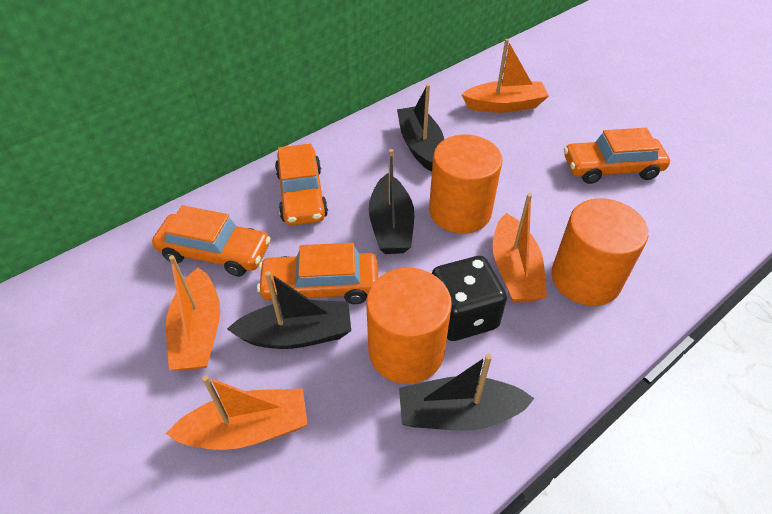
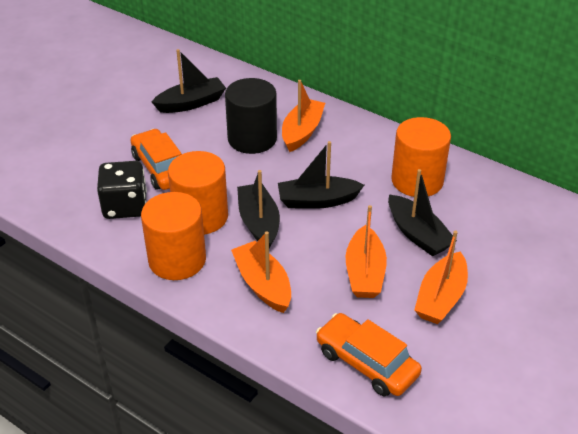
black cylinder: none = 0 -> [225,78,277,154] = 1
orange car: [152,205,271,277] [257,243,378,304] [275,144,328,226] [564,128,670,184] = 4 -> [131,129,181,190] [316,313,422,397] = 2

